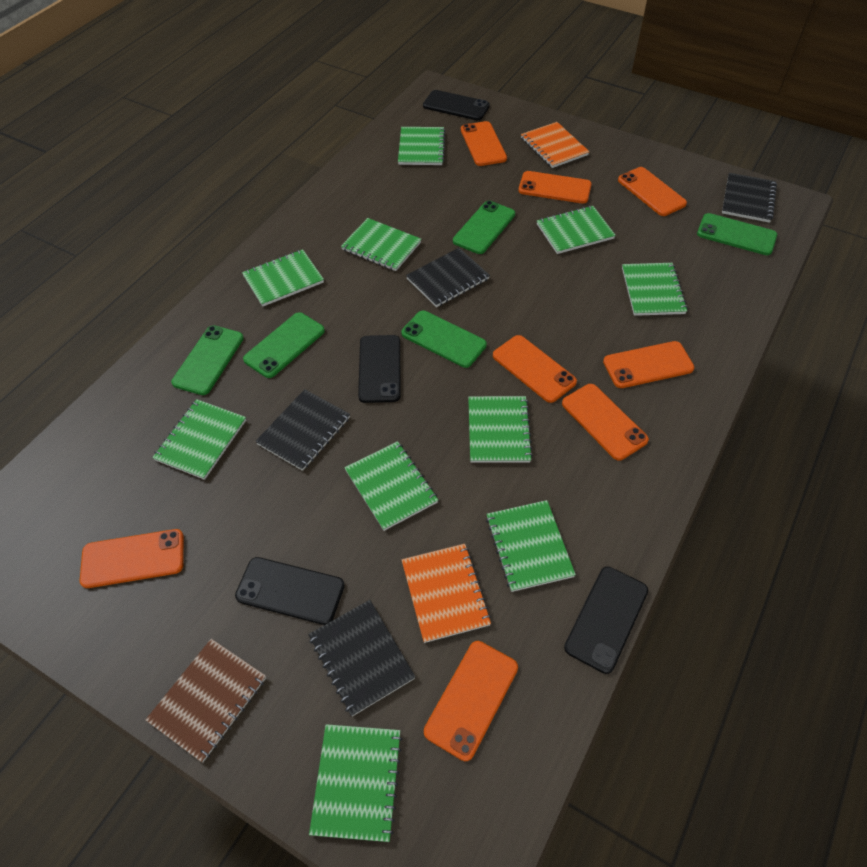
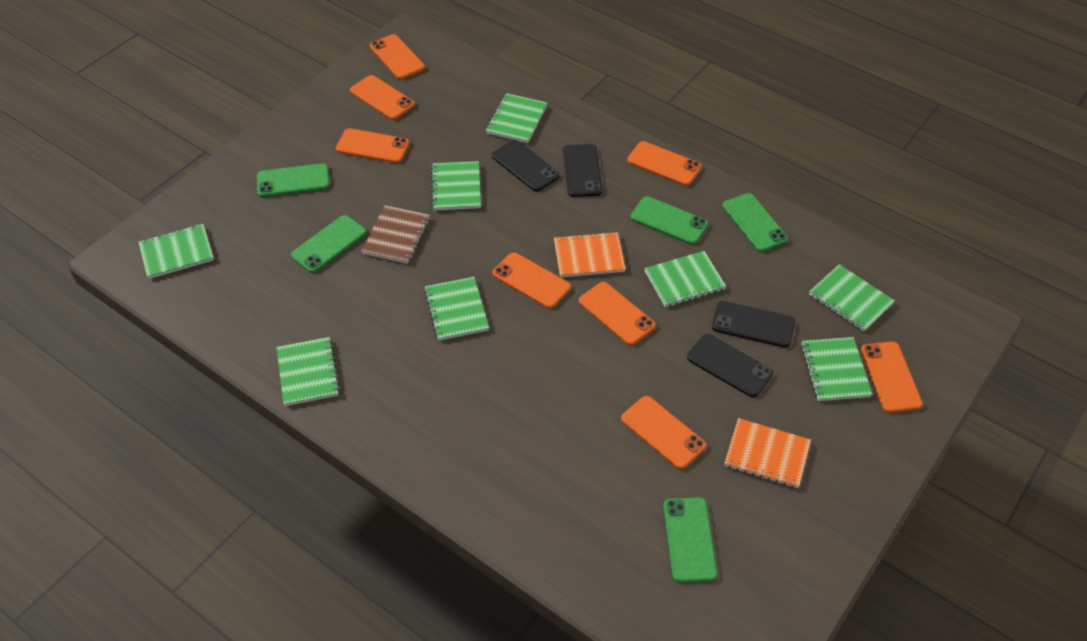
black notebook: [255,389,350,471] [308,600,415,716] [406,248,490,307] [722,173,777,223] = 4 -> none = 0
green notebook: [152,399,246,480] [242,249,324,307] [309,724,402,842] [341,218,421,271] [345,441,438,531] [398,127,445,165] [468,396,533,463] [486,500,576,592] [537,206,616,254] [622,263,688,316] = 10 -> [139,224,214,279] [277,337,340,406] [424,277,489,341] [431,161,481,211] [486,93,547,143] [644,251,726,307] [801,337,873,401] [809,264,895,332] = 8

